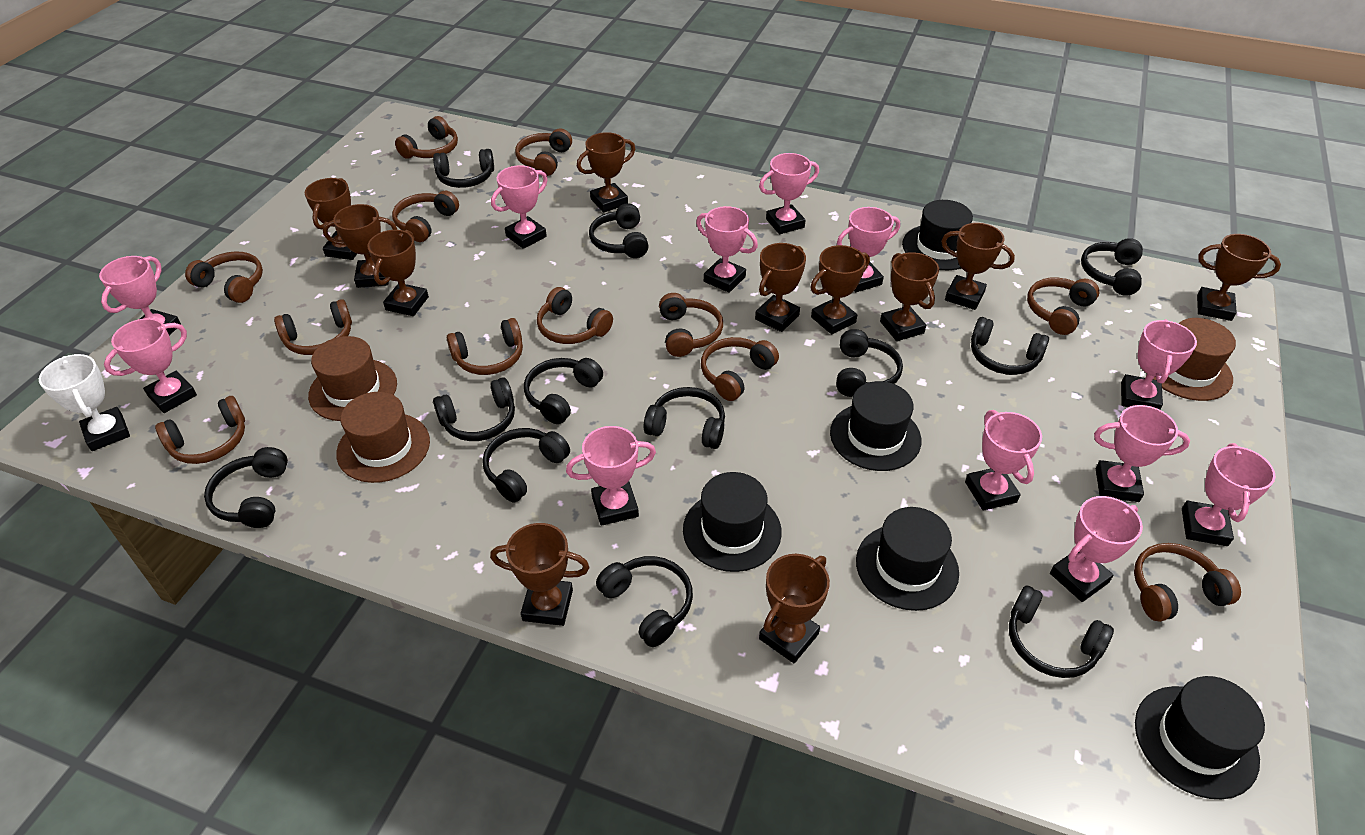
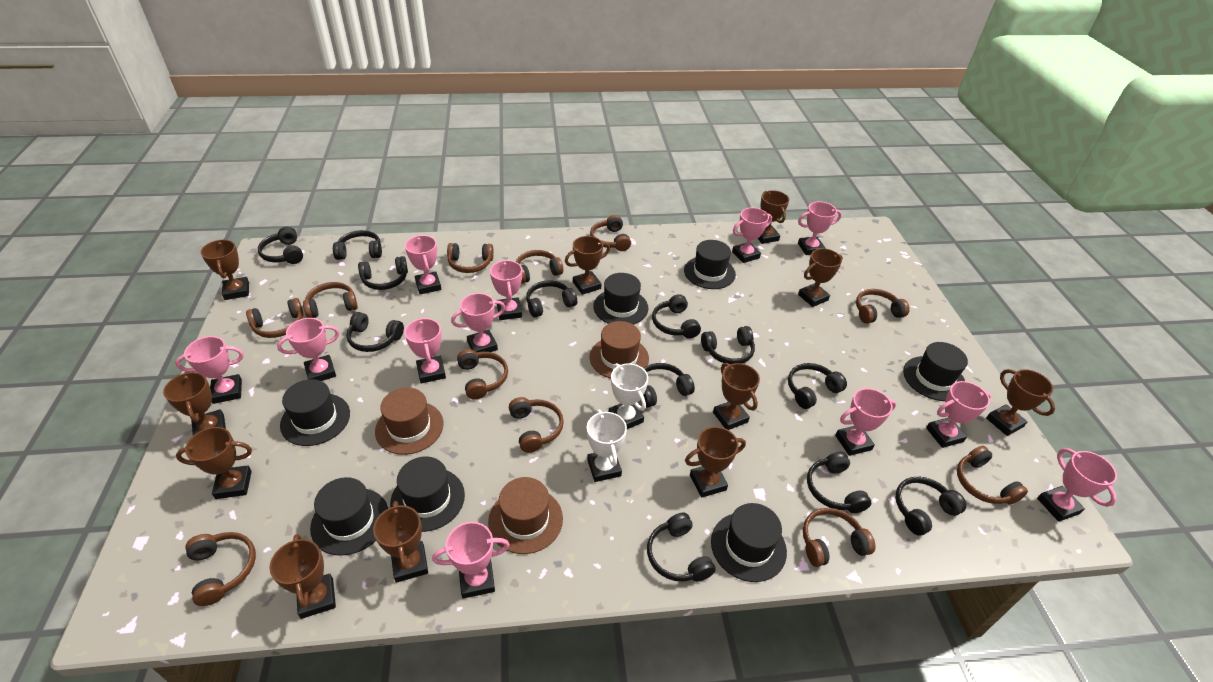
black hat: [683,472,782,572] [830,381,921,471] [856,507,959,611] [902,200,973,270] [1135,676,1265,799] = 5 -> [280,379,350,446] [310,477,388,556] [390,457,465,532] [593,273,648,324] [684,240,736,289] [711,503,787,582] [903,342,968,401] = 7
brown headphones: [155,396,245,464] [185,251,263,303] [274,299,352,355] [392,191,459,242] [395,116,458,159] [447,318,523,375] [515,128,572,176] [537,287,613,344] [659,293,723,357] [701,337,779,401] [1027,278,1099,335] [1134,543,1241,622] = 12 -> [185,532,256,606] [246,298,304,338] [303,282,358,318] [447,243,494,273] [457,349,508,400] [509,397,564,453] [516,250,563,283] [590,215,631,251] [803,508,876,567] [856,289,910,324] [957,446,1028,505] = 11
white trophy: [39,354,130,451] = 1 -> [587,410,627,482] [609,363,648,429] = 2

